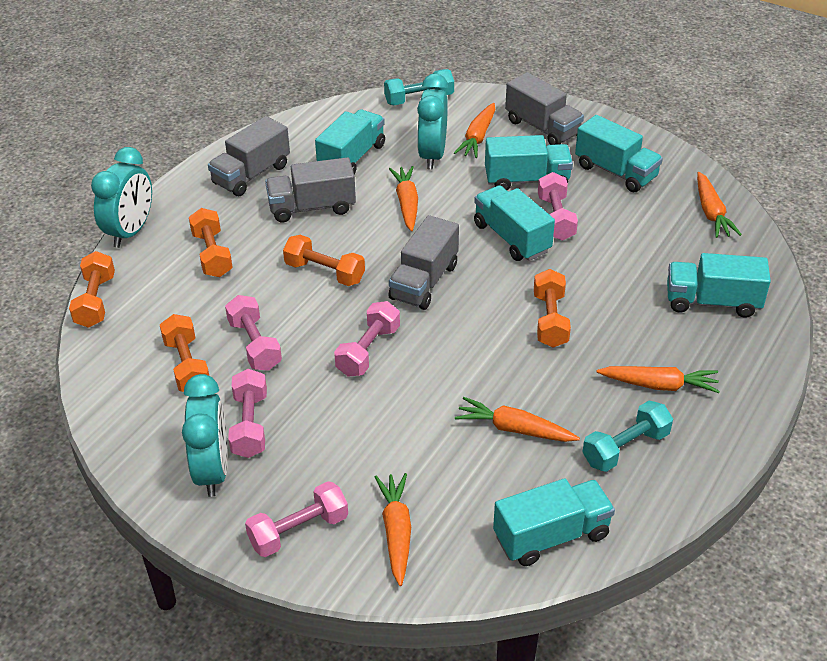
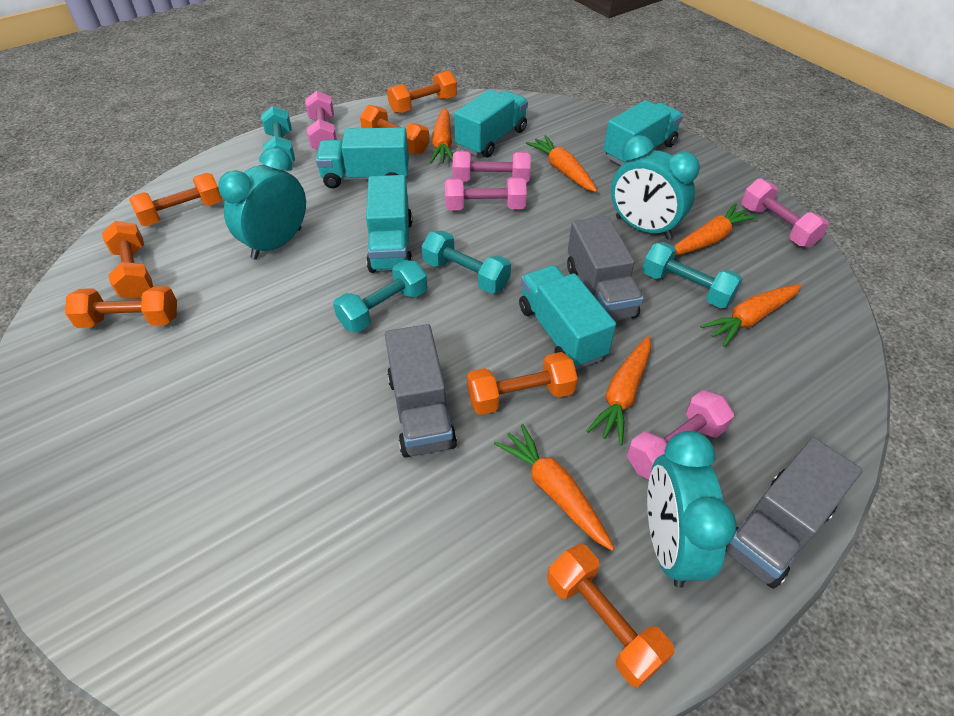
grey truck: [208,116,290,196] [265,157,356,222] [389,215,459,310] [505,72,584,145] = 4 -> [385,324,457,458] [567,216,644,321] [725,437,863,589] = 3
orange dumbbell: [69,251,115,328] [160,314,209,392] [189,208,233,277] [283,235,365,286] [534,269,571,348] = 5 -> [65,286,177,328] [102,221,153,299] [129,173,222,226] [360,105,430,154] [387,71,457,114] [467,352,578,415] [547,544,675,688] = 7
turquoise dumbbell: [384,69,454,105] [582,401,673,472] = 2 -> [261,106,295,163] [333,260,427,333] [422,230,511,294] [642,242,742,308] = 4
turquoise truck: [315,109,385,174] [474,185,555,261] [485,135,573,190] [493,478,615,566] [575,115,663,193] [667,253,771,318] = 6 -> [316,127,409,188] [366,175,413,273] [454,89,528,158] [519,265,616,369] [604,100,683,166] = 5

